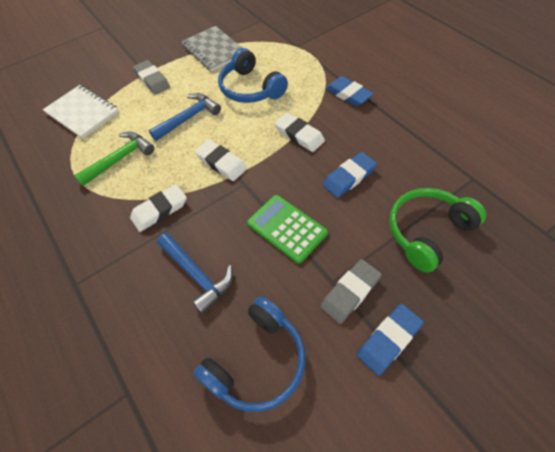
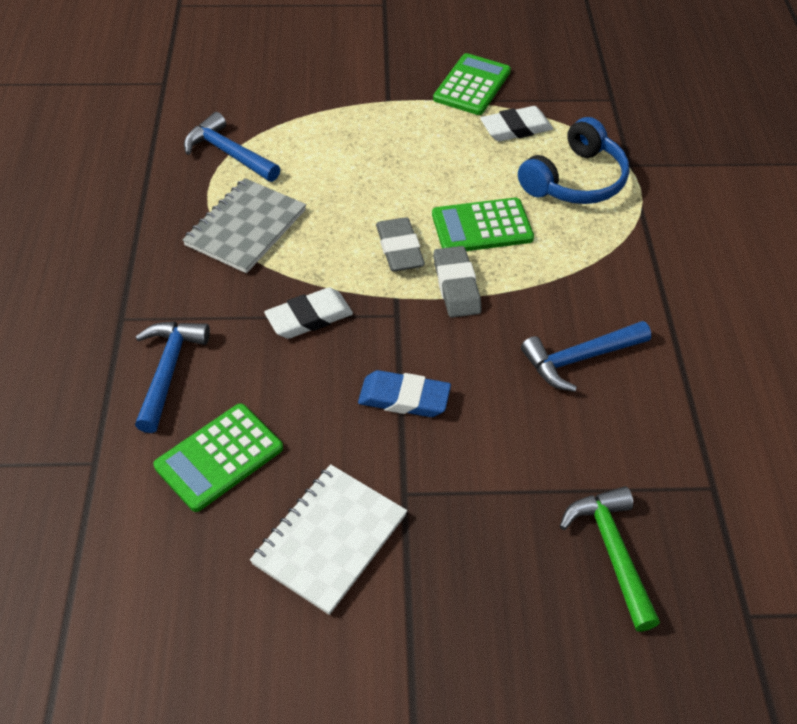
blue eraser: [322,152,377,198] [325,76,374,106] [357,304,424,375] = 3 -> [358,370,451,417] = 1
blue hammer: [149,93,221,141] [157,233,233,314] = 2 -> [135,322,210,433] [184,112,280,182] [521,321,651,392] = 3
blue headphones: [193,296,305,412] [218,48,288,103] = 2 -> [518,117,629,204] = 1
green calculator: [247,195,328,263] = 1 -> [153,403,283,512] [432,198,534,251] [433,53,511,115] = 3
green headphones: [389,188,486,273] = 1 -> none = 0
white eraser: [130,184,187,232] [195,140,247,181] [274,113,325,152] = 3 -> [264,287,353,339] [480,106,553,141] = 2

